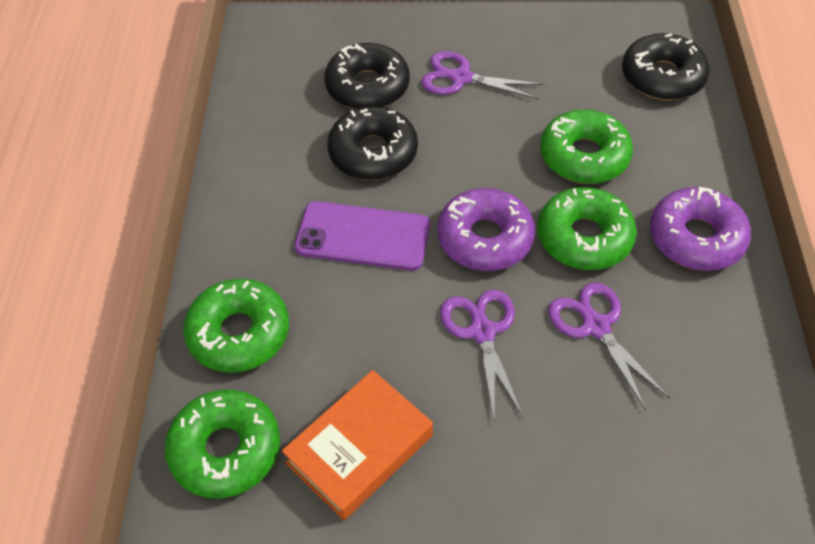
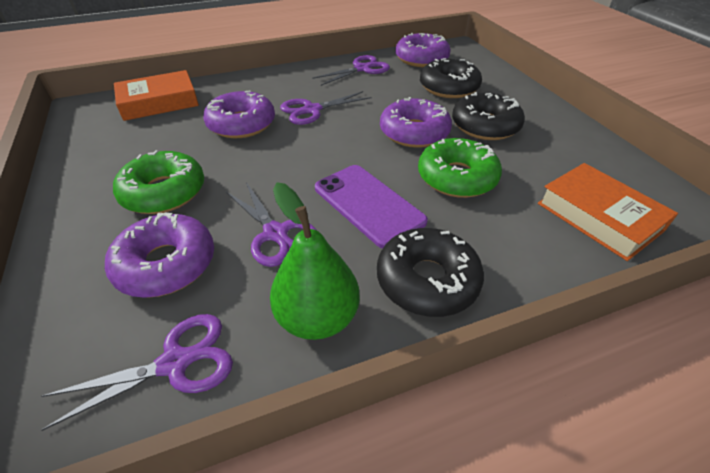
green donut: [165,390,280,499] [183,279,289,373] [537,187,637,270] [540,109,633,184] = 4 -> [113,150,204,214] [418,138,502,198] = 2
green pear: none = 0 -> [270,182,360,340] = 1
orange book: [282,370,433,520] = 1 -> [114,70,199,121] [538,163,678,261] = 2
purple donut: [437,188,535,271] [650,187,751,271] = 2 -> [105,213,214,298] [203,90,275,138] [380,97,452,148] [395,33,451,67] = 4
purple scissors: [421,51,543,99] [440,290,523,418] [548,282,669,410] = 3 -> [41,314,233,431] [226,182,316,267] [280,91,371,125] [312,55,390,86] = 4

